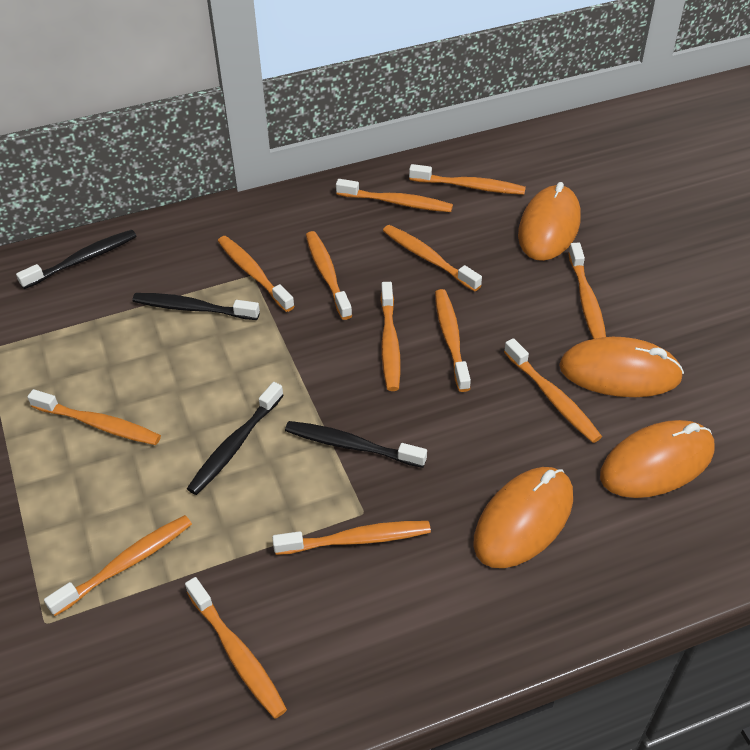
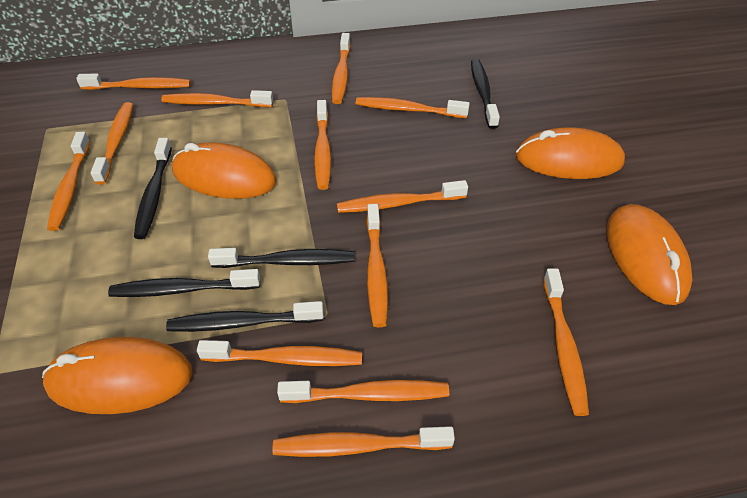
black toothbrush: [16,230,137,289] [133,293,260,320] [187,382,284,495] [285,421,427,468] = 4 -> [108,269,260,297] [134,138,172,239] [166,301,324,332] [208,248,354,268] [471,59,500,129] = 5

